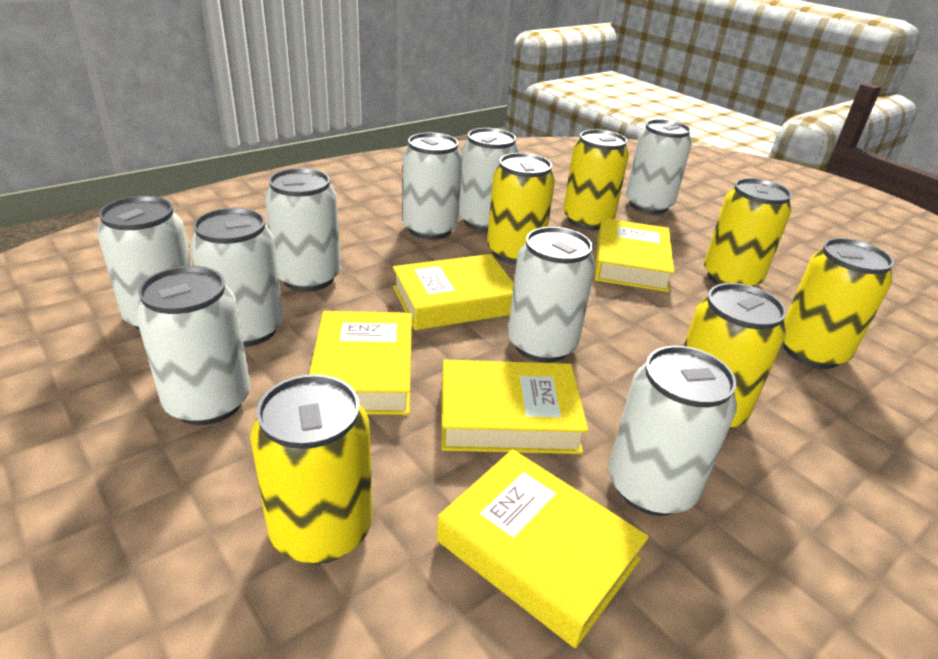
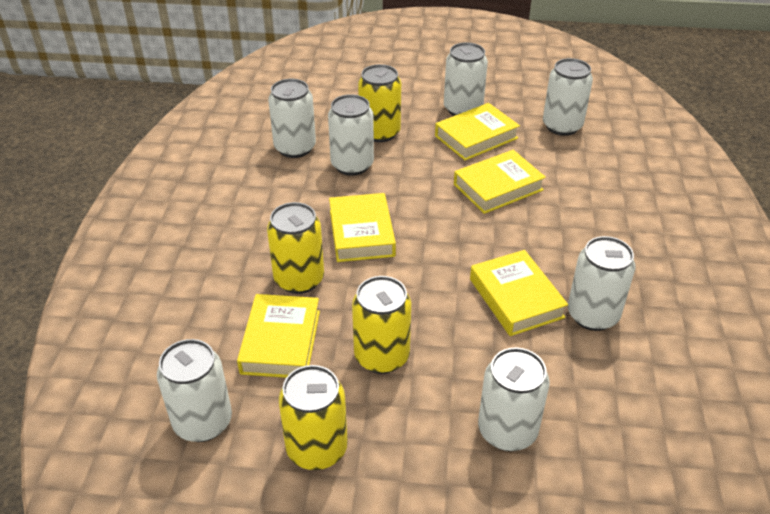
white can: [97,196,192,330] [135,266,251,425] [190,208,284,347] [265,168,341,292] [403,133,462,240] [459,128,519,231] [508,227,595,363] [609,346,737,516] [626,119,692,214] = 9 -> [157,339,232,442] [268,79,316,158] [328,94,374,176] [444,42,488,116] [478,347,550,451] [543,58,593,136] [568,236,636,331] = 7
yellow can: [250,374,373,564] [487,153,555,264] [563,130,629,230] [684,283,786,429] [704,178,792,287] [783,238,894,369] = 6 -> [267,202,324,294] [279,365,348,470] [352,276,411,374] [358,64,401,142] = 4

